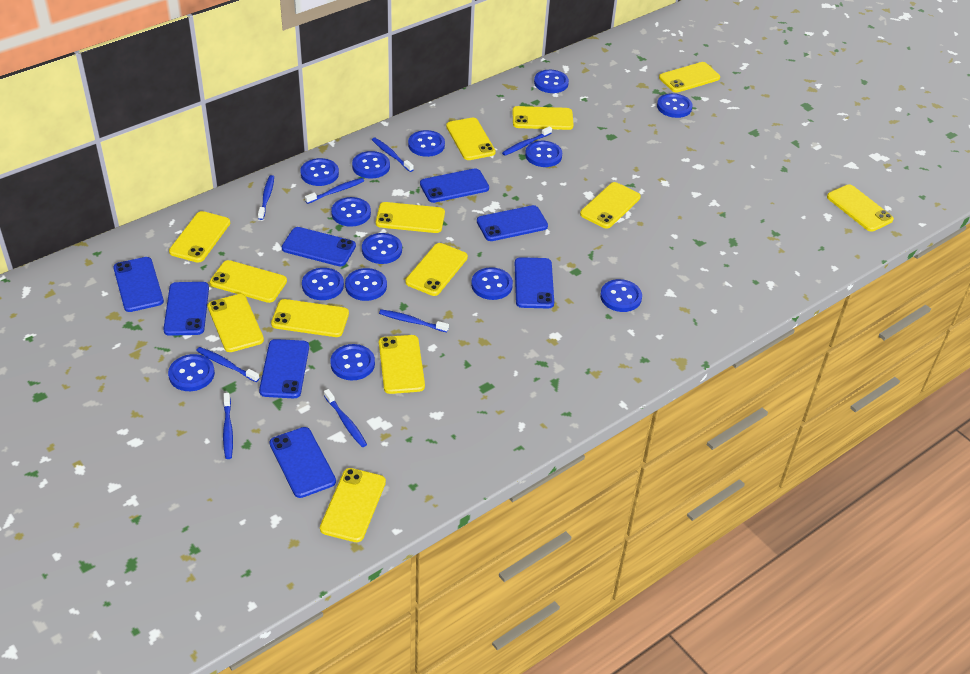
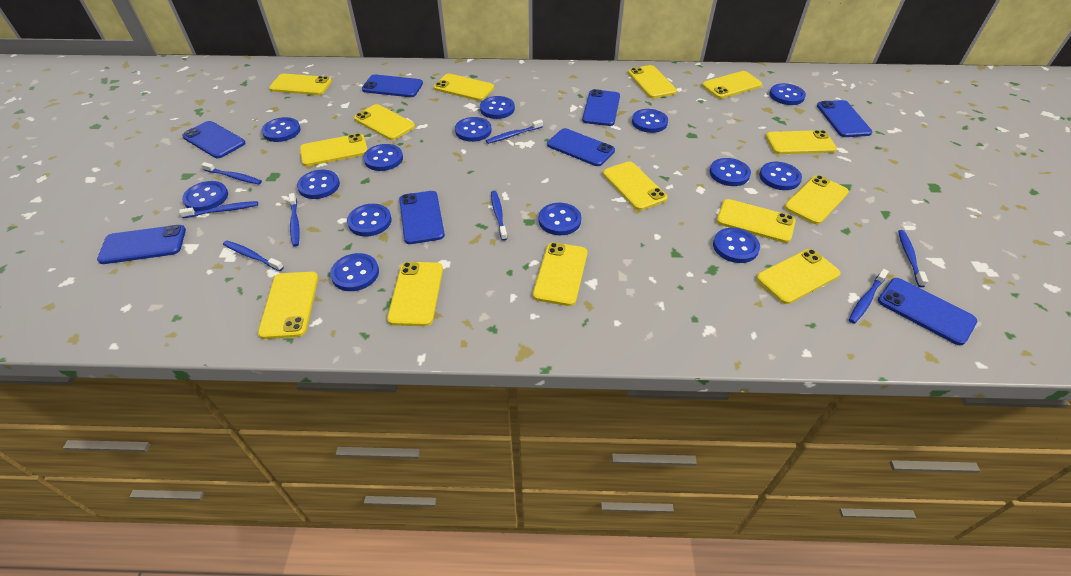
yellow phone: [169,211,230,263] [208,294,264,352] [210,260,287,303] [271,299,349,337] [320,468,386,542] [376,202,445,233] [379,335,425,394] [405,243,468,296] [446,118,496,160] [513,106,574,130] [580,182,641,228] [659,62,720,93] [827,184,894,232] = 13 -> [258,272,318,339] [269,74,332,95] [300,133,368,166] [354,104,415,140] [387,262,443,326] [434,74,494,101] [533,242,587,306] [603,161,667,210] [628,65,677,98] [702,71,762,99] [717,199,796,243] [756,249,841,304] [766,130,837,154] [784,175,849,224] = 14

